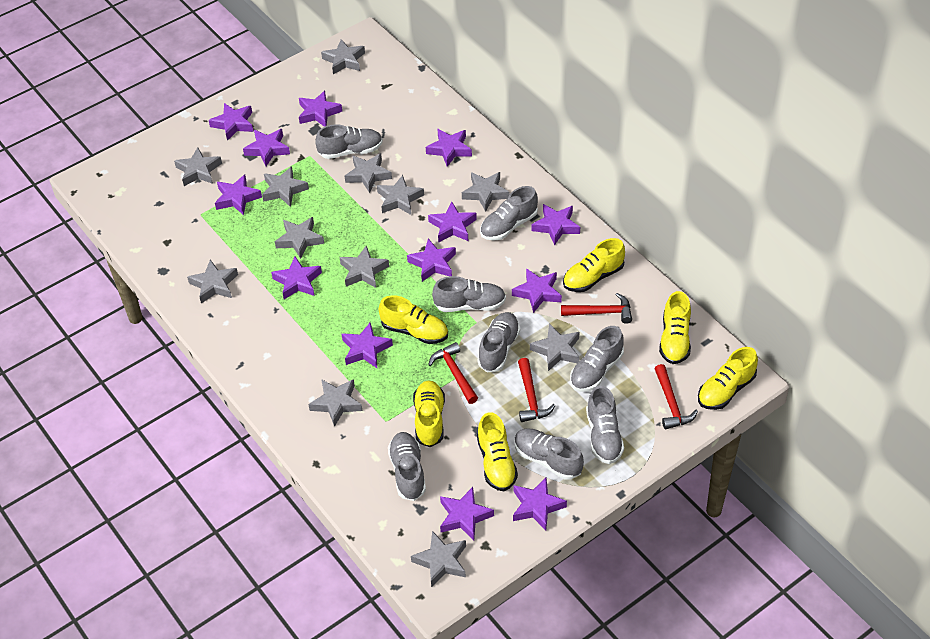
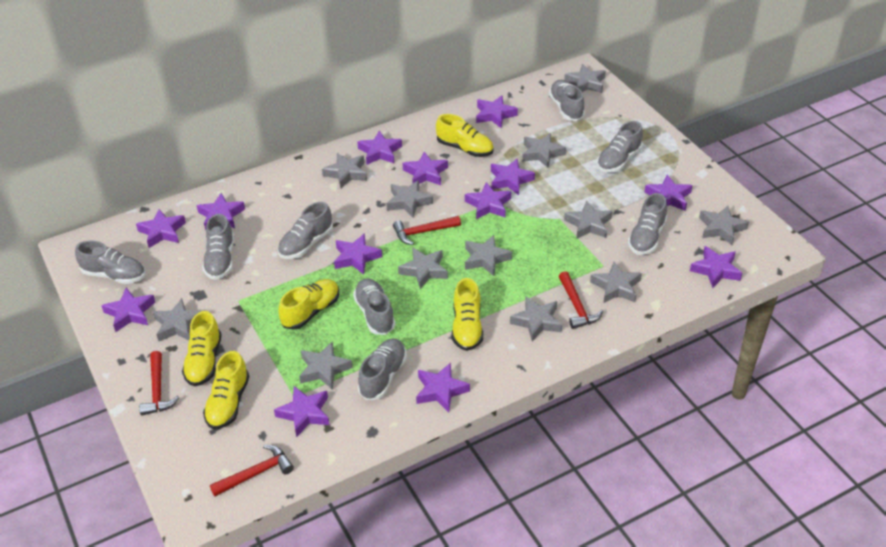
yellow shoe: [379,295,448,344] [413,380,445,447] [477,412,518,491] [563,238,625,292] [659,291,691,364] [698,347,758,410] = 6 -> [182,311,222,386] [203,351,249,430] [278,279,339,330] [436,114,494,157] [452,278,483,351] = 5

